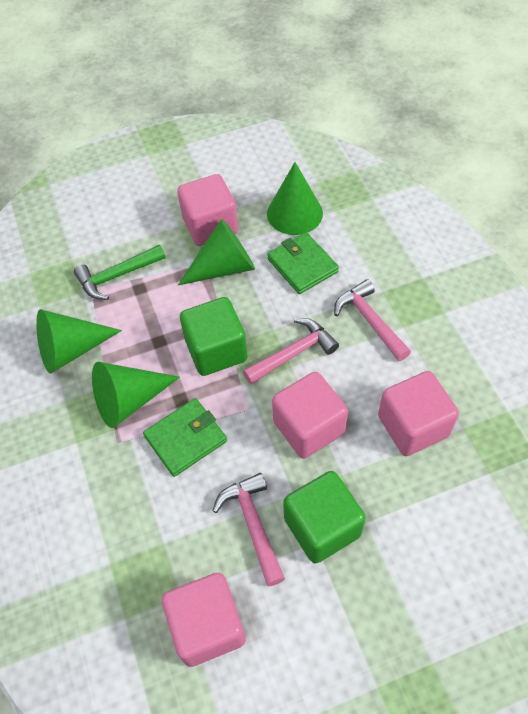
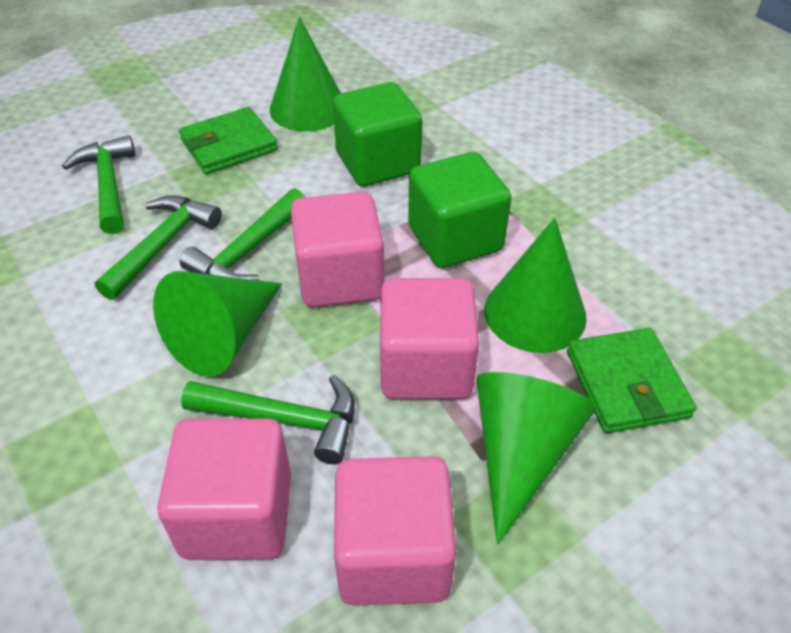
green hammer: [74,245,166,300] = 1 -> [62,135,136,234] [95,196,222,300] [180,188,306,280] [181,375,355,465] = 4
pink hammer: [213,473,285,586] [243,318,339,384] [334,279,411,361] = 3 -> none = 0

